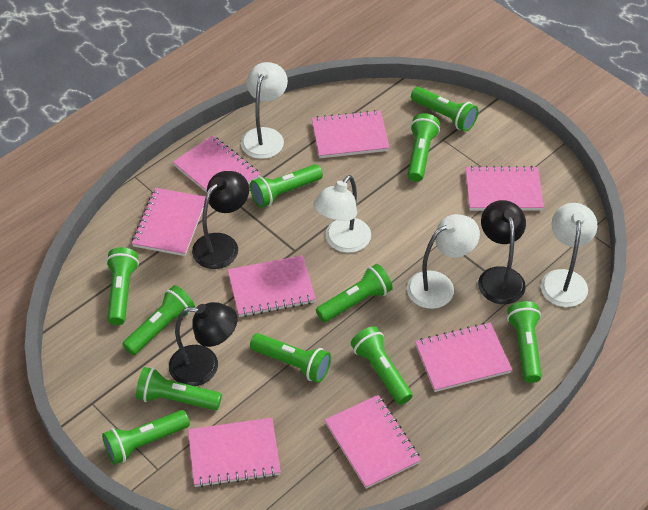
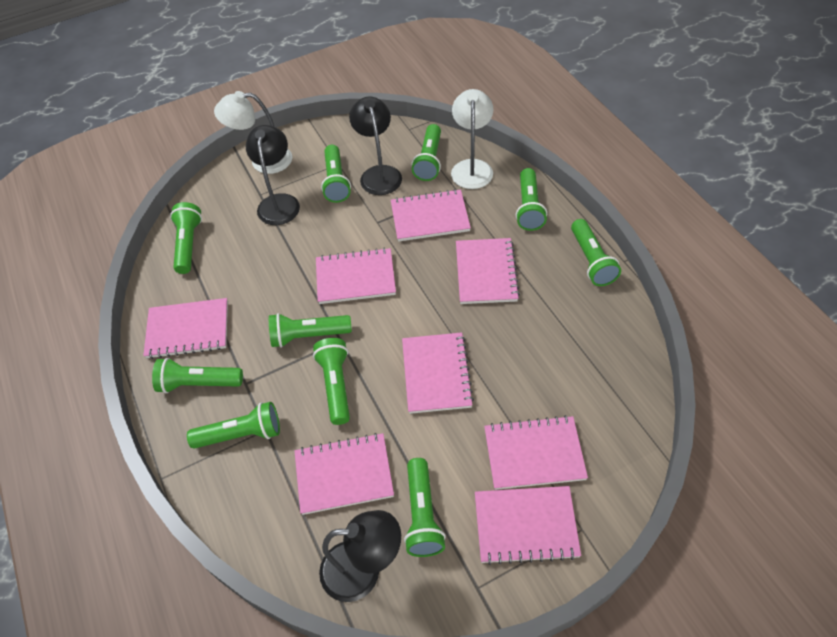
green flashlight: [102,410,190,465] [106,247,139,325] [122,285,195,355] [136,367,222,410] [250,164,323,208] [250,333,331,383] [316,264,393,322] [351,326,413,405] [408,113,440,182] [411,87,478,131] [507,301,542,383] = 11 -> [152,358,243,393] [170,202,202,274] [187,402,280,449] [269,313,352,348] [313,338,350,425] [321,145,351,203] [404,458,446,557] [412,124,441,181] [516,168,547,231] [571,219,621,286] = 10
white lamp: [241,62,288,159] [313,175,371,253] [407,214,480,309] [541,203,598,307] = 4 -> [214,91,292,174] [451,89,493,189] = 2

